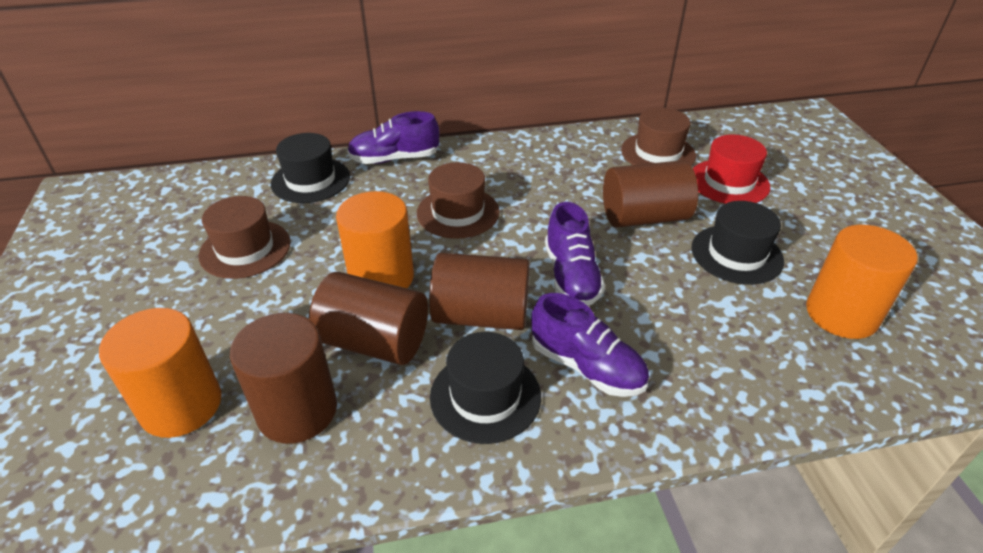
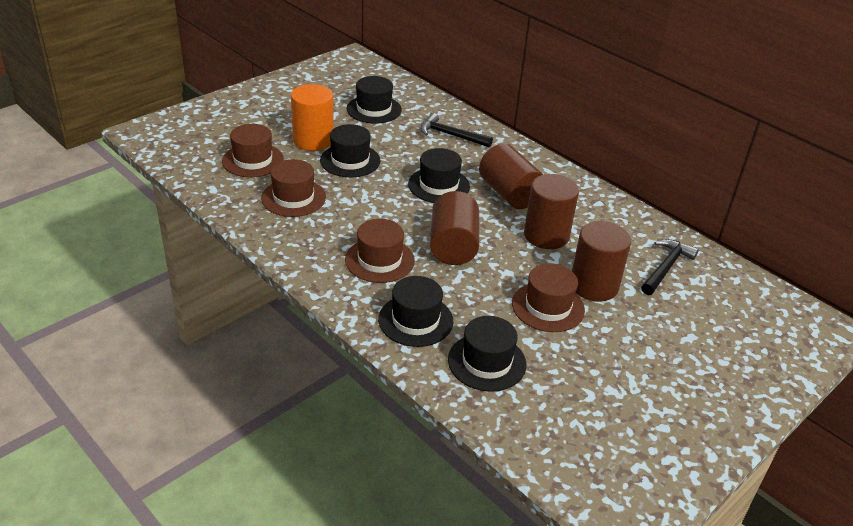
black hammer: none = 0 -> [421,113,493,148] [641,239,699,295] = 2
black hat: [271,133,350,203] [430,332,541,444] [692,201,784,285] = 3 -> [320,124,380,177] [347,76,402,124] [378,276,453,347] [408,148,470,203] [448,316,526,392] = 5
brown hat: [199,196,291,279] [417,162,499,239] [621,108,696,166] = 3 -> [222,124,284,177] [261,159,326,217] [345,219,415,283] [512,264,585,332] = 4
orange cylinder: [99,308,222,438] [336,191,414,288] [806,225,918,339] = 3 -> [291,84,334,151] = 1
purple shoe: [347,111,439,164] [531,293,649,397] [545,202,605,306] = 3 -> none = 0
red hat: [693,134,770,204] = 1 -> none = 0

